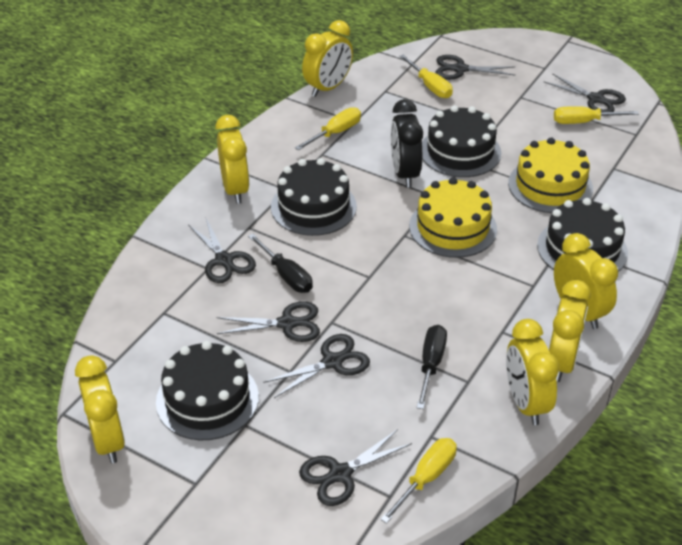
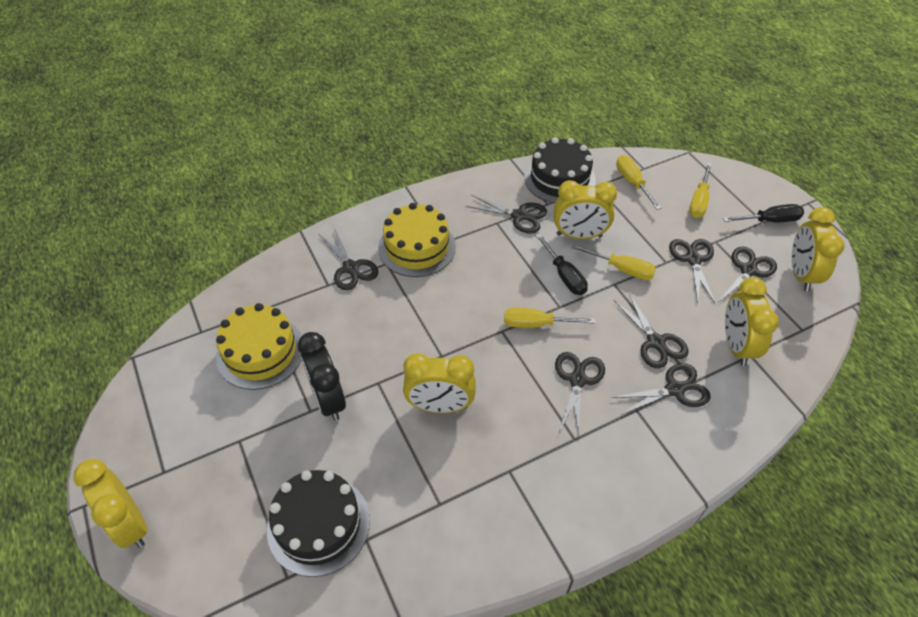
black cake: [156,341,259,440] [271,158,357,236] [422,105,501,177] [537,198,628,272] = 4 -> [267,470,370,577] [524,137,596,203] = 2
black scissors: [188,219,256,283] [216,301,320,342] [263,334,370,398] [299,429,412,506] [436,55,515,80] [544,73,626,112] = 6 -> [319,228,379,290] [465,195,547,233] [555,352,605,438] [611,363,711,415] [614,294,689,368] [669,239,716,305] [718,246,777,302] = 7
yellow clock: [75,355,125,463] [215,115,250,204] [302,20,353,97] [506,319,559,425] [549,280,591,382] [554,233,618,329] = 6 -> [73,459,147,548] [403,353,476,413] [554,180,617,239] [725,277,779,366] [792,207,845,292] = 5

